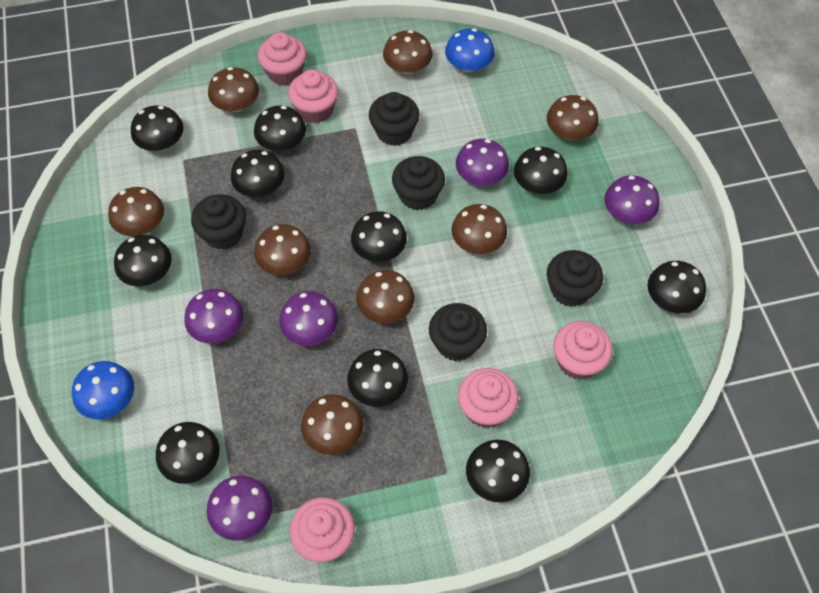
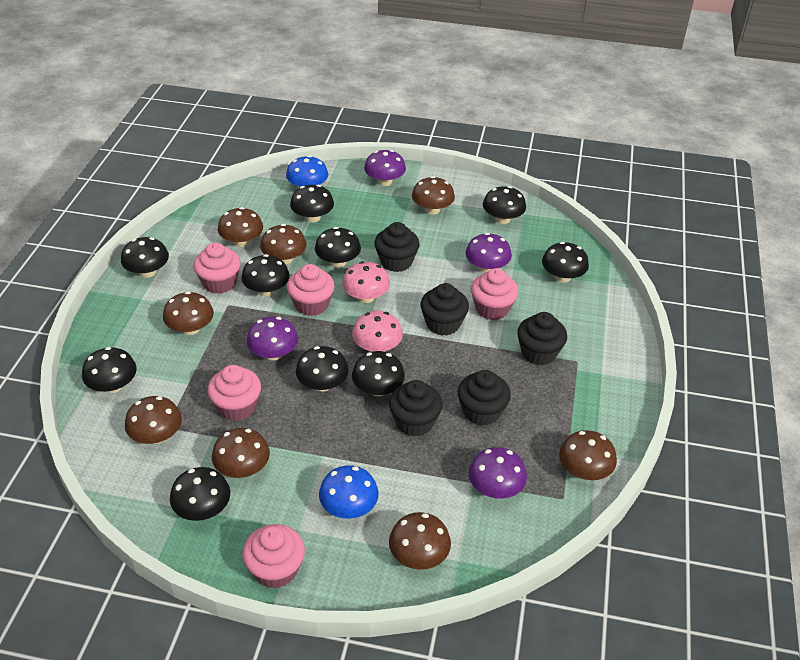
pink mushroom: none = 0 -> [342,261,390,303] [352,311,403,352] = 2
purple mushroom: [184,289,244,344] [207,476,272,541] [279,291,338,346] [456,139,509,186] [604,175,660,224] = 5 -> [247,316,298,360] [364,150,406,186] [465,233,512,273] [469,447,527,499] = 4

